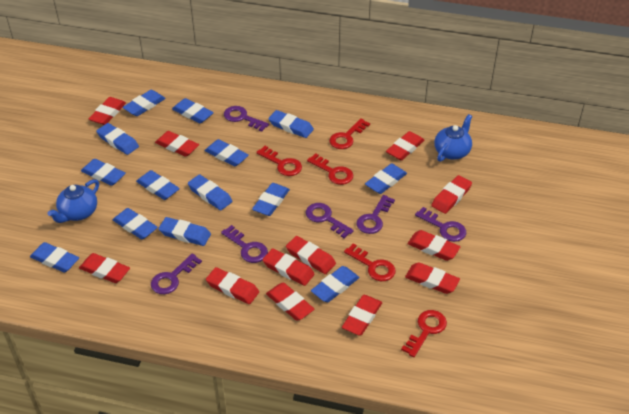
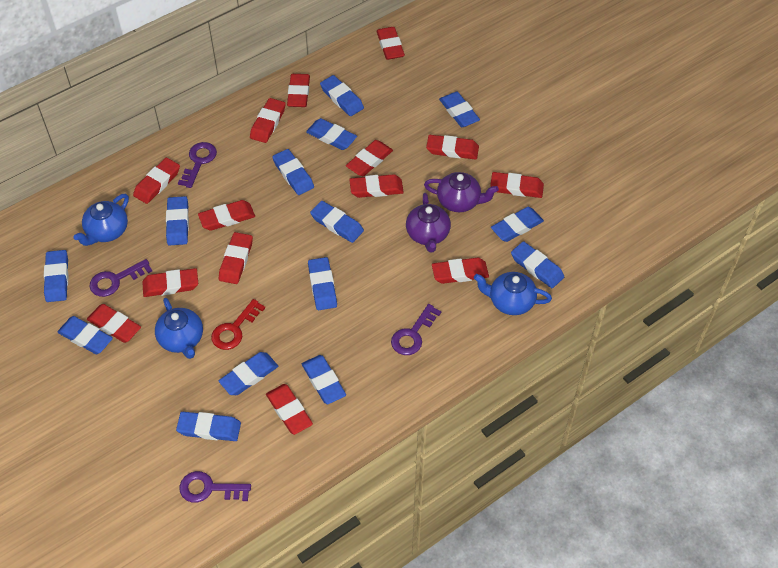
blue teapot: [48,179,99,223] [434,114,472,162] = 2 -> [73,194,129,246] [155,298,203,359] [474,272,552,315] = 3
purple key: [151,254,202,294] [221,225,268,263] [224,106,269,132] [306,203,354,238] [356,195,395,234] [415,207,466,242] = 6 -> [90,259,152,297] [178,142,217,188] [179,471,251,502] [391,304,441,355] = 4
purple teapot: none = 0 -> [406,193,451,253] [424,172,499,212] = 2
red eraser: [79,253,130,283] [89,97,126,125] [155,131,199,157] [206,267,259,304] [263,248,315,286] [266,283,314,321] [286,236,336,274] [342,295,382,336] [386,131,424,160] [405,262,460,294] [407,230,460,261] [431,175,472,214] = 12 -> [87,304,141,343] [133,158,180,204] [142,268,198,297] [198,200,255,231] [219,232,253,284] [250,98,286,143] [266,384,313,435] [287,74,310,107] [346,140,393,176] [349,174,404,198] [376,27,405,60] [426,135,479,160] [432,258,489,284] [490,172,544,198] = 14
red key: [256,146,302,176] [307,153,353,185] [329,118,370,149] [344,243,396,281] [401,310,447,357] = 5 -> [211,299,265,350] = 1

